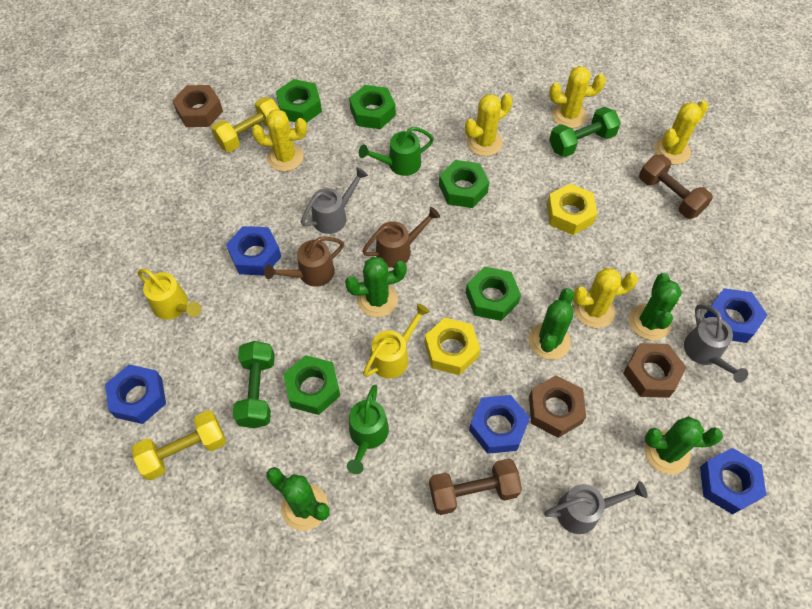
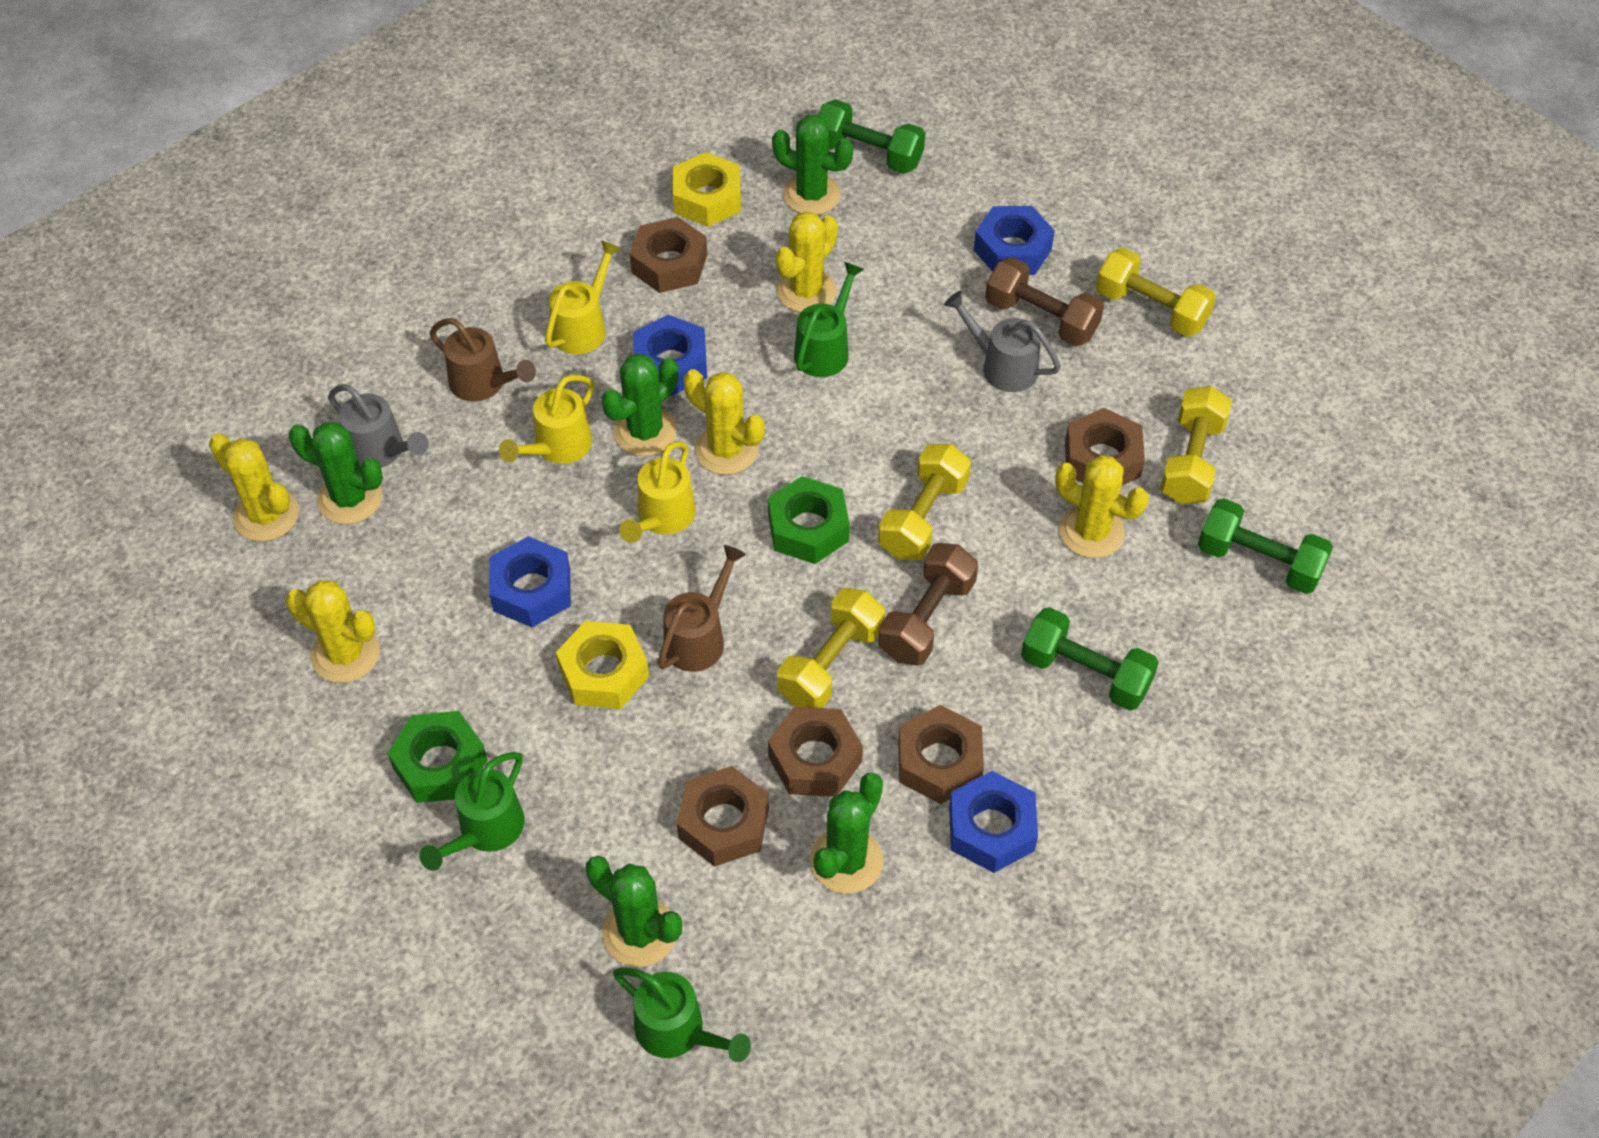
blue nut: [105,365,166,424] [226,226,281,276] [469,395,530,454] [700,448,767,515] [704,288,767,343] = 5 -> [489,536,571,627] [633,315,707,396] [949,771,1038,873] [974,206,1055,275] = 4
brown nut: [172,85,223,127] [529,375,586,438] [623,343,686,398] = 3 -> [630,217,707,293] [677,766,769,867] [768,707,863,797] [898,705,984,804] [1065,408,1145,485] = 5
green dumbbell: [233,341,275,428] [549,107,621,157] = 2 -> [818,99,925,174] [1021,607,1159,711] [1198,498,1333,594] = 3
green nut: [276,79,322,123] [283,355,340,415] [349,85,396,129] [439,160,489,208] [466,267,521,321] = 5 -> [387,711,488,803] [768,476,850,564] = 2
green watering can: [347,385,389,474] [359,127,434,176] = 2 -> [419,752,525,871] [613,968,751,1062] [794,262,864,377] = 3
grey watering can: [301,168,368,234] [544,481,647,534] [684,304,748,383] = 3 -> [328,384,429,468] [944,291,1061,392] = 2
yellow dumbbell: [132,410,226,480] [211,97,280,152] = 2 -> [777,588,885,708] [878,444,971,560] [1096,248,1216,337] [1160,386,1232,504] = 4
yellow watering can: [138,269,201,320] [363,304,430,378] = 2 -> [499,375,594,464] [545,240,621,354] [619,441,696,543] = 3

